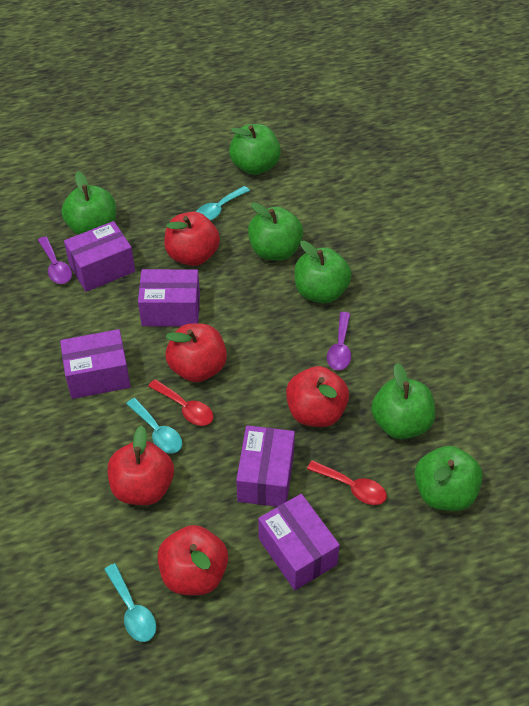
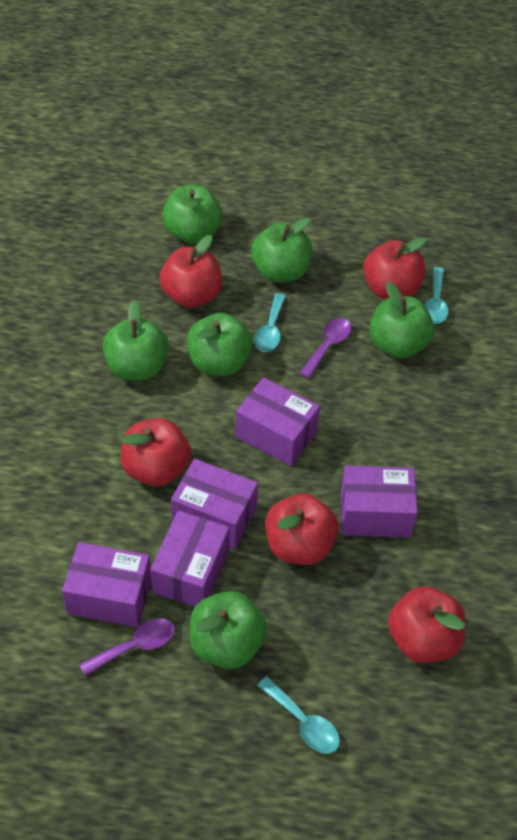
red spoon: [148,379,213,426] [307,460,387,505] = 2 -> none = 0

